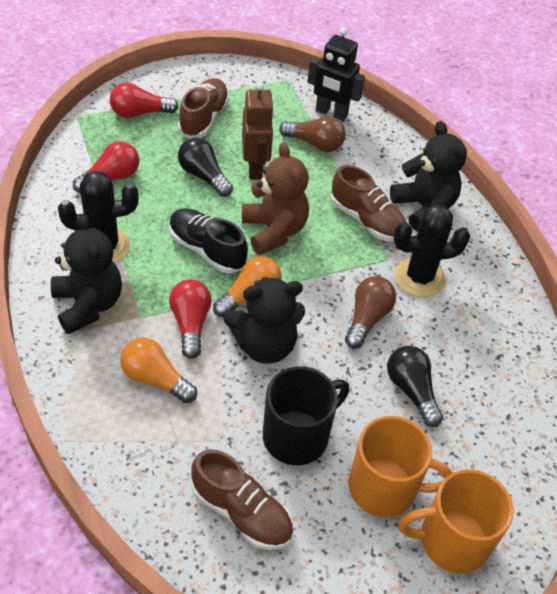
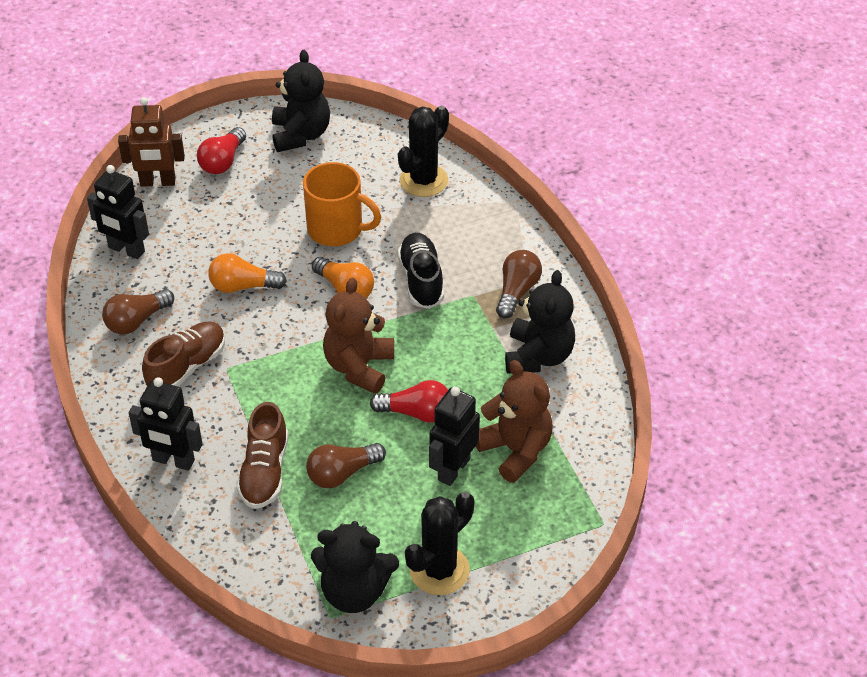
black light bulb: [178,138,233,197] [387,346,443,427] = 2 -> none = 0
black mug: [263,367,349,465] = 1 -> none = 0
black robot: [307,28,365,121] = 1 -> [87,165,149,259] [129,377,202,471] [429,387,480,486] = 3
brown light bulb: [279,116,346,152] [345,276,396,349] = 2 -> [102,289,174,334] [306,443,386,488] [496,250,542,319] = 3
brown shoe: [178,78,229,138] [191,449,293,550] [331,165,406,242] = 3 -> [142,322,225,386] [237,402,288,509] = 2
brown teddy bear: [242,143,309,255] = 1 -> [323,278,394,394] [476,360,553,483] = 2
orange mug: [348,416,453,517] [398,469,514,573] = 2 -> [303,162,381,246] = 1
red light bulb: [73,141,139,193] [110,82,179,118] [169,279,212,359] = 3 -> [197,127,246,174] [370,380,448,423] = 2

